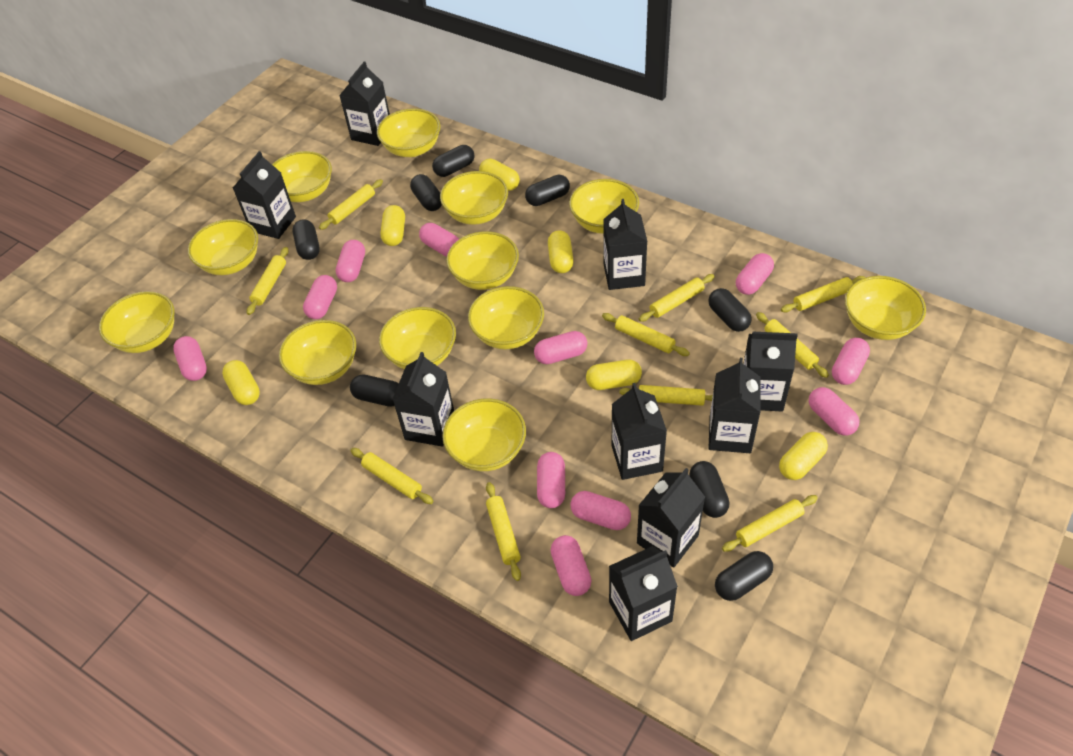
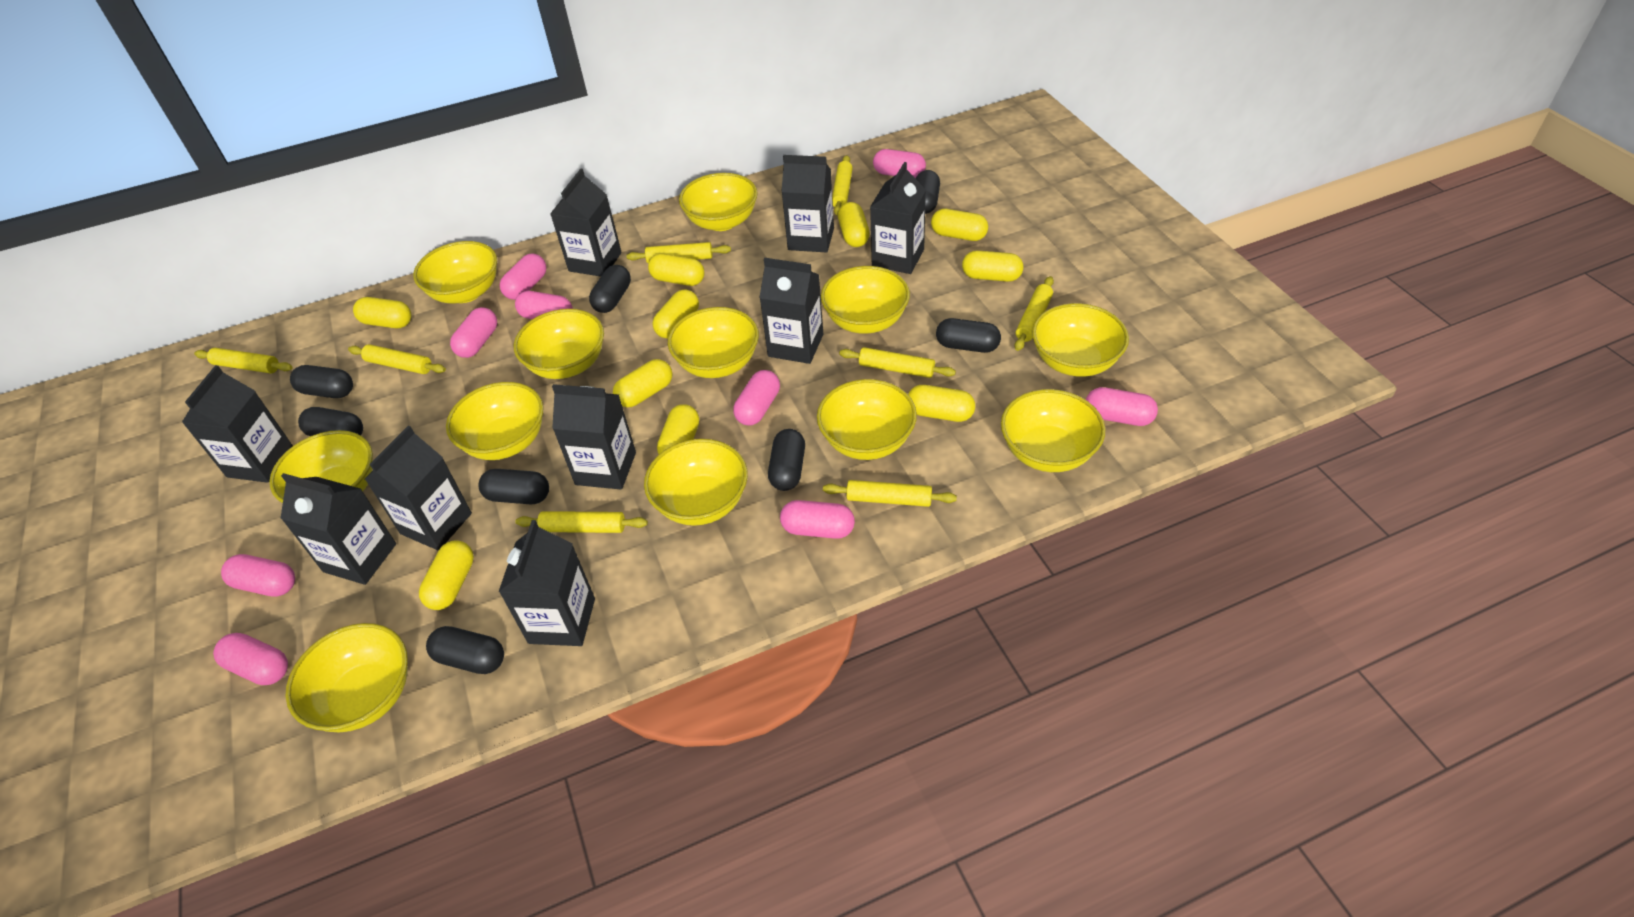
pink capsule: [173,336,207,381] [303,275,337,319] [336,240,365,282] [419,223,459,257] [534,331,587,364] [537,452,565,508] [550,535,591,596] [570,491,631,530] [736,253,774,295] [809,387,859,436] [832,338,870,385] = 11 -> [213,633,288,685] [221,554,295,597] [450,307,497,358] [499,253,547,300] [515,291,573,319] [733,370,780,425] [780,500,855,539] [873,149,926,178] [1086,387,1158,426] = 9
yellow capsule: [222,360,260,405] [381,205,405,246] [479,158,520,191] [548,230,574,273] [586,360,642,390] [779,432,828,480] = 6 -> [353,297,411,328] [419,540,474,610] [613,359,672,407] [648,253,704,286] [653,289,699,339] [657,404,699,454] [838,202,870,247] [908,385,975,422] [931,209,988,241] [962,250,1023,282] = 10
yellow rolling pin: [247,247,288,315] [319,179,383,230] [350,448,433,504] [486,482,521,581] [602,313,690,356] [619,385,713,406] [639,274,715,322] [722,495,818,552] [756,312,829,378] [781,276,865,312] = 10 -> [194,348,293,374] [348,344,446,374] [515,511,648,533] [626,242,731,263] [823,480,957,507] [832,155,853,215] [839,347,956,378] [1014,276,1054,351] = 8

